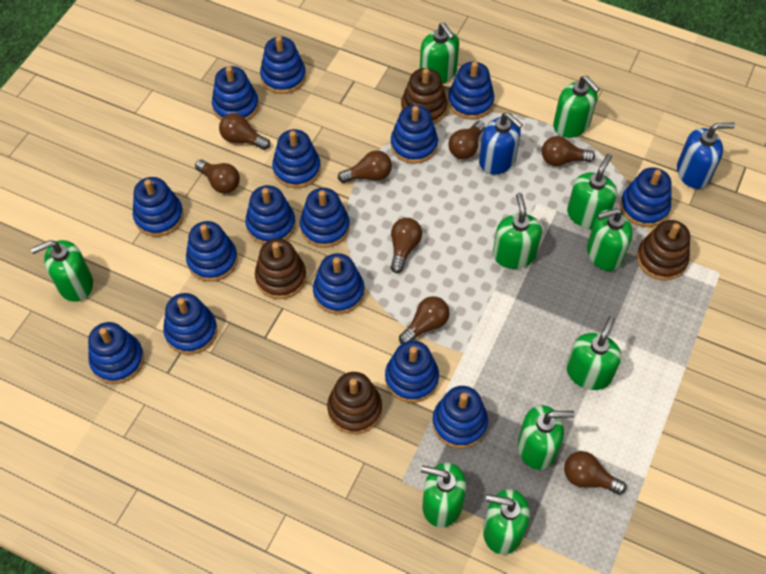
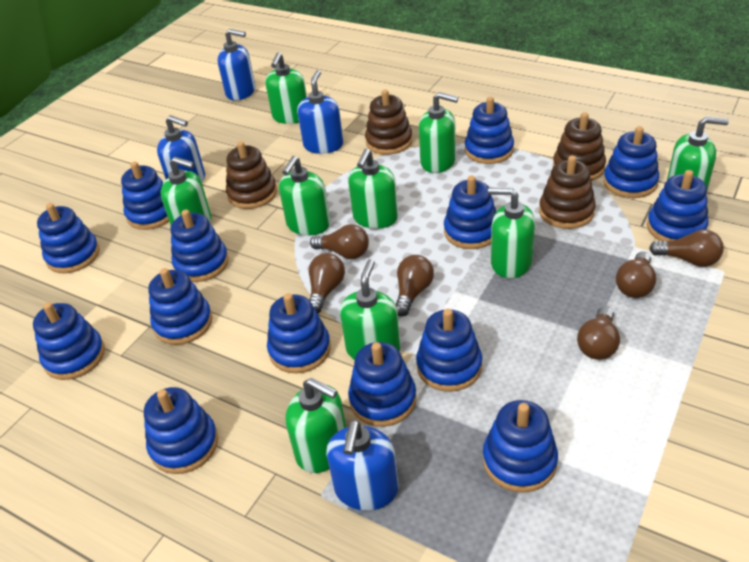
blue soap dispenser: [479,112,523,175] [677,123,735,189] = 2 -> [157,115,205,183] [217,29,256,100] [297,70,343,154] [326,420,398,511] = 4
blue stacking toy: [88,322,144,384] [133,177,184,237] [163,293,217,355] [186,221,238,282] [212,66,259,121] [245,185,296,245] [260,36,306,94] [272,129,321,188] [300,188,350,248] [313,253,364,314] [385,340,439,403] [391,105,438,164] [432,386,488,448] [448,61,494,119] [620,167,671,227] = 15 -> [33,302,105,380] [37,203,100,273] [121,162,169,230] [144,387,218,474] [148,268,213,345] [171,210,229,282] [267,293,331,373] [348,342,417,427] [416,309,482,392] [444,176,496,249] [465,97,514,164] [483,400,558,493] [603,126,659,198] [647,170,709,241] = 14
brown light bulb: [195,160,240,193] [219,113,270,150] [338,150,392,183] [391,218,422,273] [399,296,449,344] [448,121,485,159] [542,136,595,166] [564,451,626,495] = 8 -> [309,253,345,314] [310,224,369,259] [395,255,434,317] [577,306,620,360] [616,251,656,298] [649,230,724,267] = 6
green soap dispenser: [31,240,93,302] [420,23,459,84] [421,463,467,528] [483,489,530,555] [493,193,542,269] [518,405,575,470] [553,76,600,138] [566,316,621,390] [567,154,617,229] [587,208,633,271] = 10 -> [161,157,212,225] [265,52,307,124] [279,156,330,236] [286,378,346,473] [340,259,401,360] [348,149,398,229] [419,92,458,173] [488,187,535,278] [667,116,729,190] = 9

